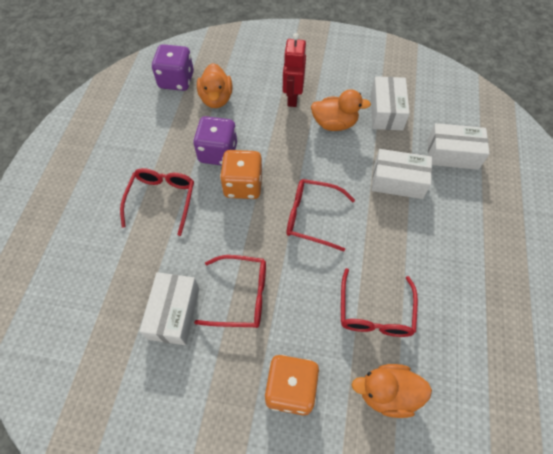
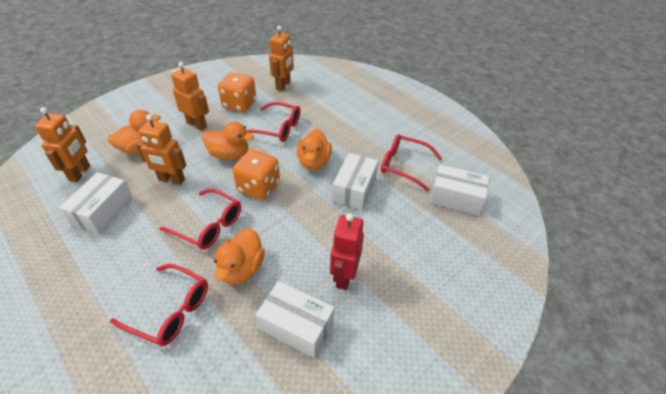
orange duck: [197,63,232,108] [311,89,371,131] [352,364,432,418] = 3 -> [108,110,161,154] [202,122,254,160] [214,228,265,285] [297,129,332,170] = 4
orange robot: none = 0 -> [35,107,90,182] [136,114,186,185] [171,62,209,131] [269,26,294,91] = 4
purple dice: [152,44,194,91] [193,116,237,165] = 2 -> none = 0

